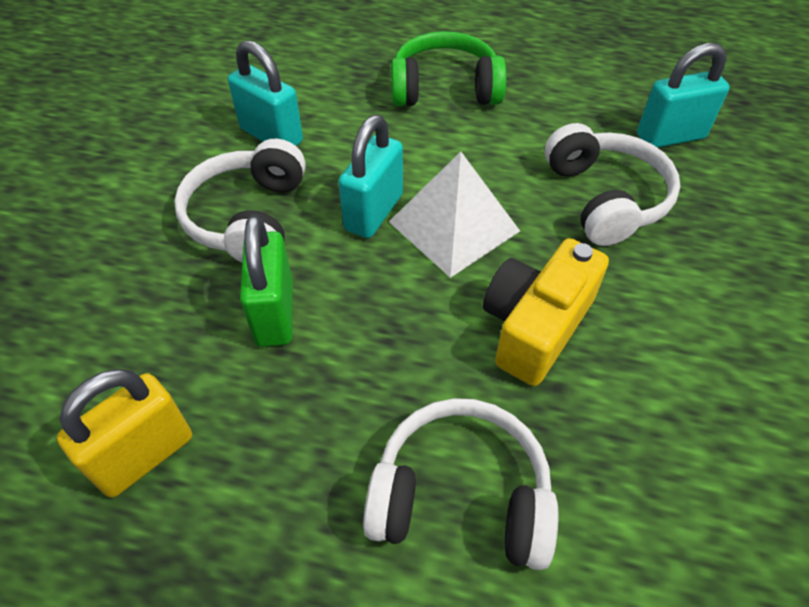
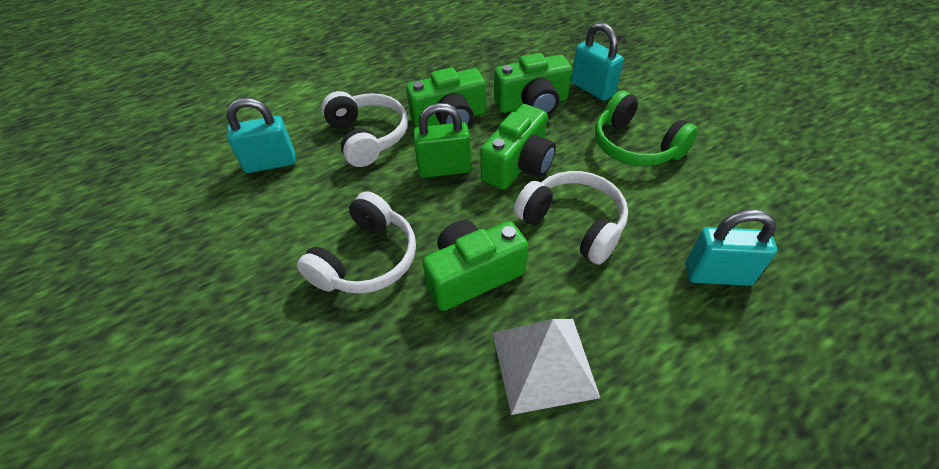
green camera: none = 0 -> [406,68,486,127] [422,220,528,311] [480,104,556,190] [494,53,572,116] = 4
yellow camera: [483,238,609,386] = 1 -> none = 0
yellow padlock: [57,369,192,498] = 1 -> none = 0

